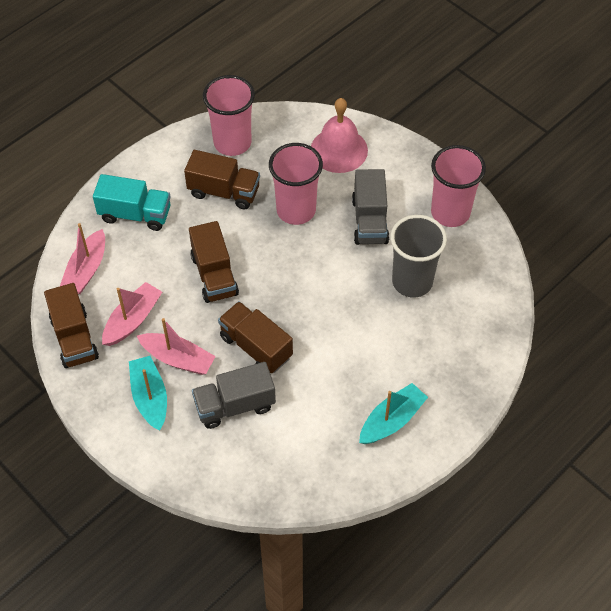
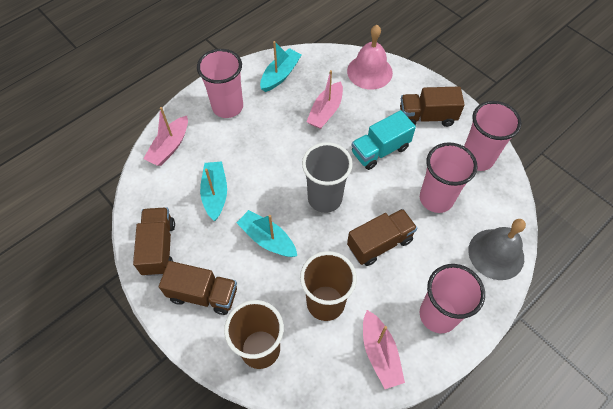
brown cup: none = 0 -> [224,300,284,369] [300,251,357,321] = 2
grey bell: none = 0 -> [468,219,526,280] = 1
grey truck: [192,362,276,429] [352,169,389,245] = 2 -> none = 0
pink cup: [203,75,255,156] [269,143,323,225] [431,145,486,227] = 3 -> [197,49,243,118] [420,142,477,213] [420,264,485,333] [464,101,522,171] = 4
turquoise boat: [129,356,167,431] [359,383,428,444] = 2 -> [200,161,227,221] [237,210,297,257] [260,41,302,92] = 3

